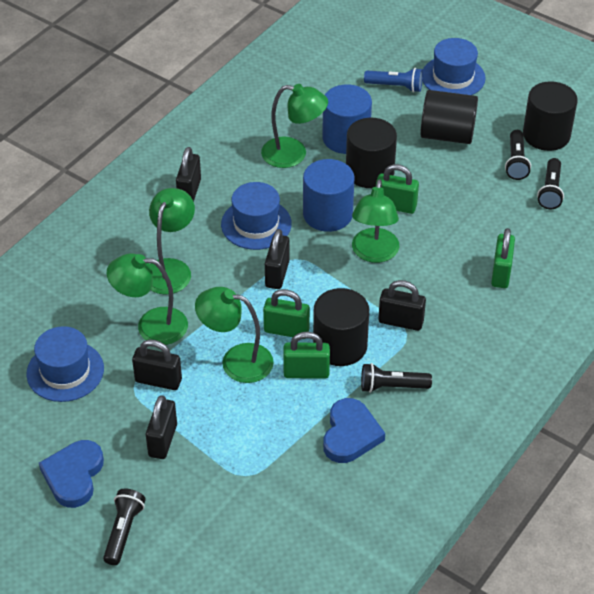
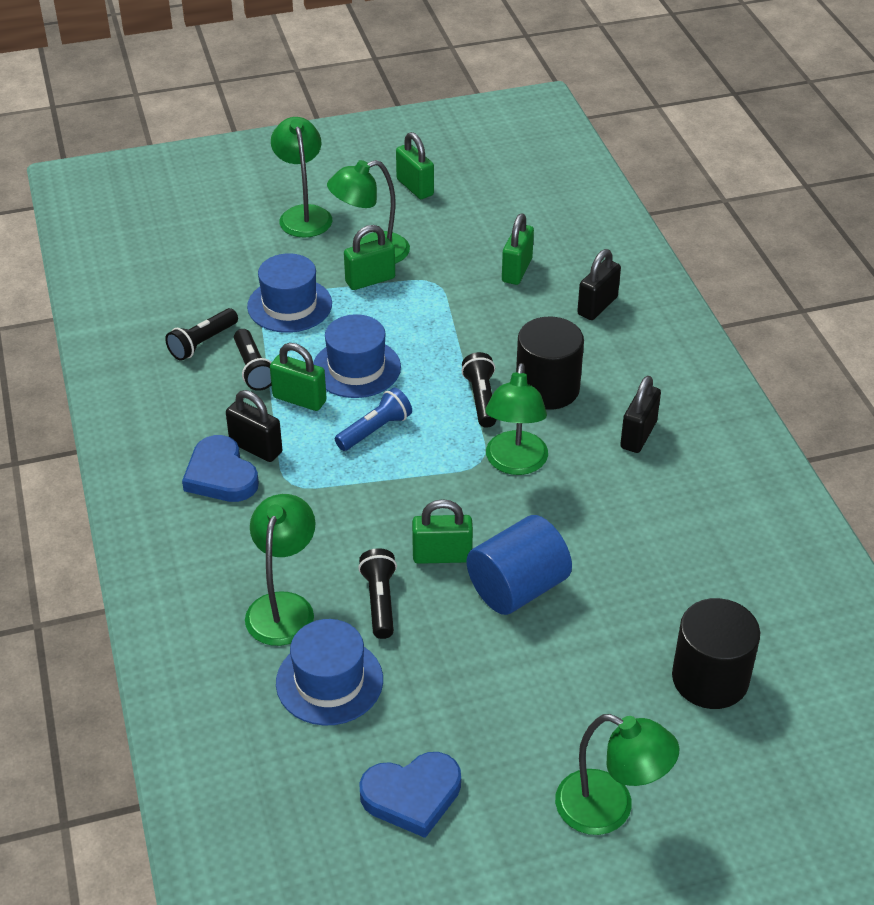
black cylinder: [313,288,369,366] [346,118,397,188] [420,90,478,144] [523,81,578,151] = 4 -> [516,317,584,410] [672,598,760,709] = 2
black padlock: [132,340,182,390] [146,395,177,459] [176,147,201,202] [265,229,290,289] [378,280,426,331] = 5 -> [226,390,282,462] [577,249,621,320] [620,376,661,453] = 3
blue cylinder: [303,159,354,232] [322,85,372,154] = 2 -> [467,515,572,615] = 1
green padlock: [263,289,310,339] [283,332,330,379] [376,164,419,214] [491,228,515,288] = 4 -> [270,343,327,411] [344,225,395,290] [396,132,434,199] [412,499,473,564] [502,213,534,285] = 5

